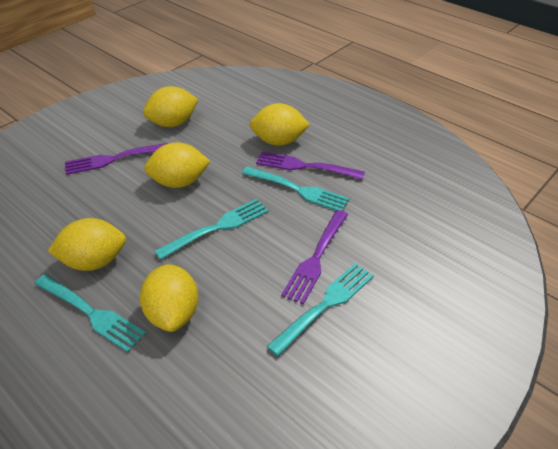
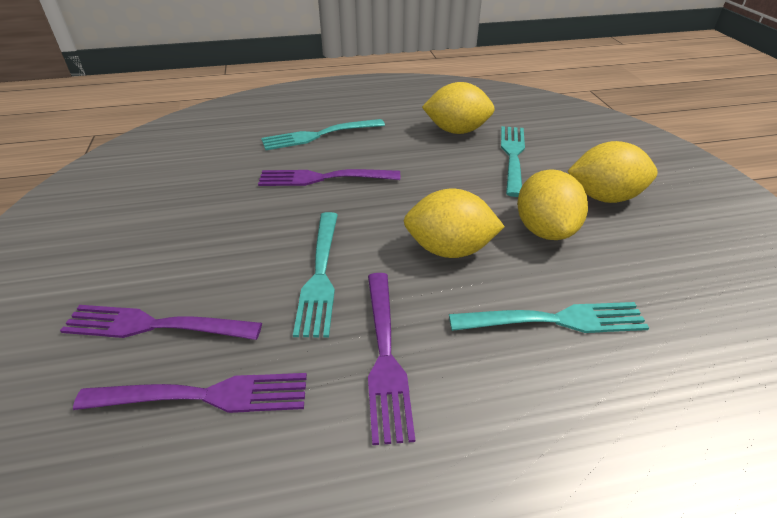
purple fork: [65,143,168,175] [256,151,365,180] [281,210,348,305] = 3 -> [60,305,262,340] [73,373,307,413] [258,169,400,186] [368,273,415,445] = 4
yellow lemon: [48,218,126,271] [140,264,199,332] [143,86,198,127] [144,142,210,188] [249,103,310,146] = 5 -> [404,188,505,258] [422,82,495,134] [517,169,588,240] [567,141,658,203] = 4

